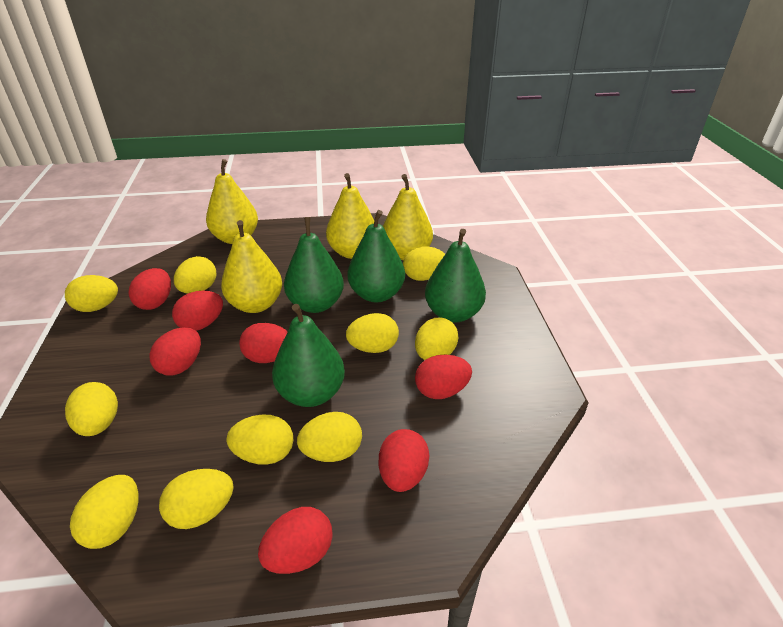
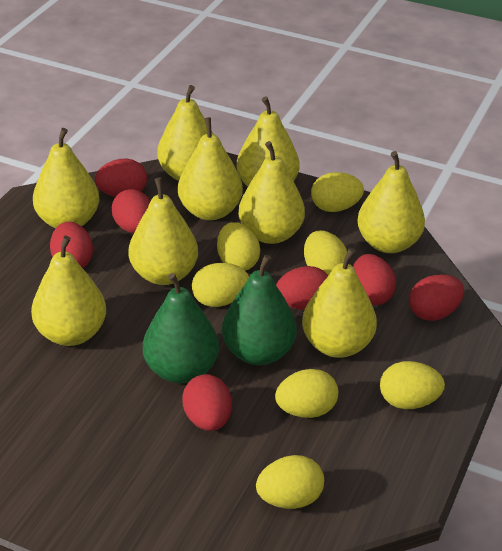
green pear: [272,304,345,407] [284,217,344,313] [347,210,405,302] [425,229,486,323] = 4 -> [143,273,219,383] [222,254,297,365] = 2
yellow egg: [65,275,118,312] [65,382,118,436] [70,475,138,549] [159,469,234,529] [174,256,217,293] [227,414,293,465] [297,412,362,462] [346,313,399,353] [403,247,445,281] [415,318,459,360] = 10 -> [192,263,249,307] [217,222,260,271] [256,455,324,509] [275,369,338,418] [304,231,347,276] [311,172,364,212] [380,361,445,409] = 7
yellow pear: [206,159,258,244] [221,220,282,313] [326,173,374,259] [383,174,433,260] = 4 -> [31,236,106,346] [33,128,99,228] [129,178,198,285] [157,85,213,181] [178,117,243,220] [237,97,299,187] [239,141,305,244] [302,248,377,358] [357,151,425,253] = 9

